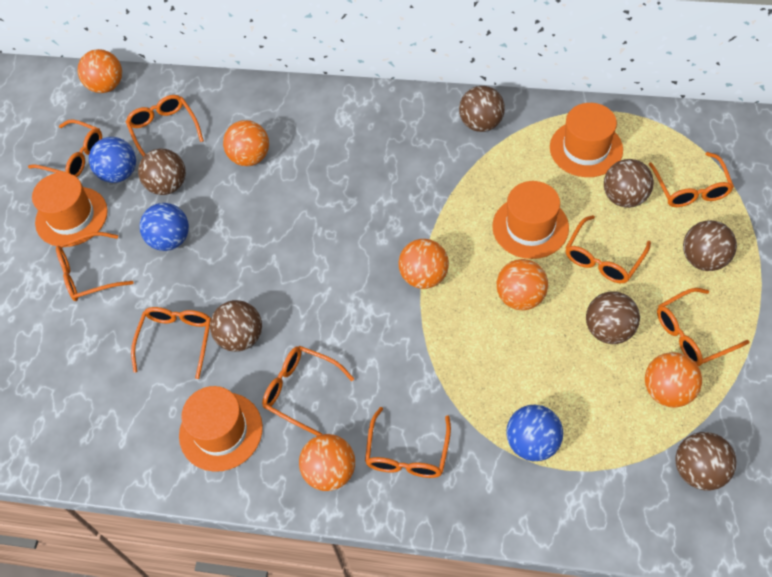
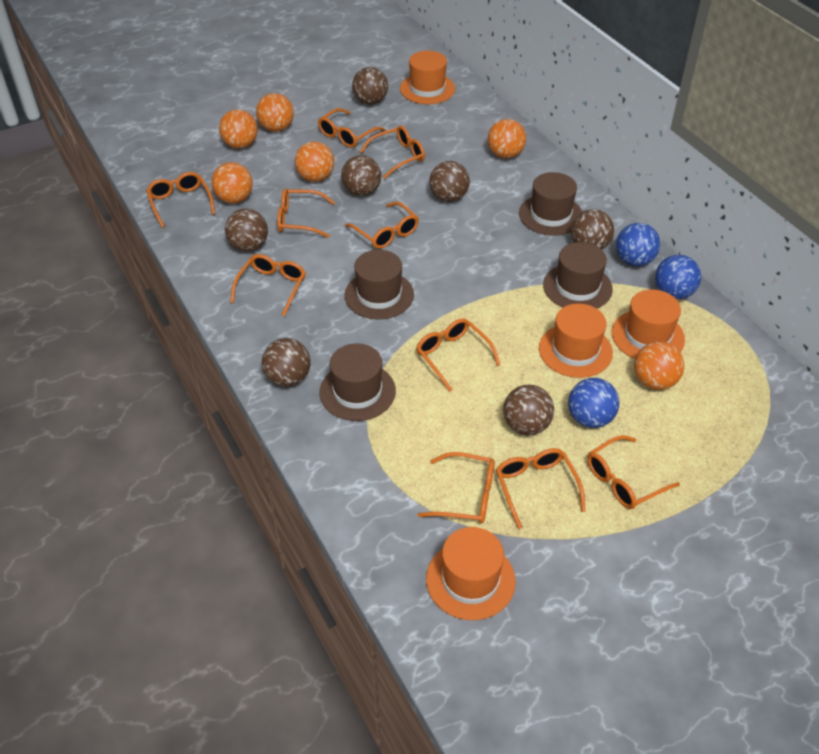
brown hat: none = 0 -> [319,343,396,421] [344,250,414,319] [519,172,582,236] [543,242,613,309] = 4
orange glasses: [28,119,102,177] [56,232,134,301] [126,95,204,157] [131,307,211,379] [262,346,354,436] [365,407,451,478] [565,215,651,283] [649,152,734,207] [657,288,750,366] = 9 -> [146,172,215,228] [230,254,306,316] [277,189,335,238] [318,108,385,148] [345,202,419,249] [359,126,425,179] [416,318,500,392] [418,452,495,524] [496,448,585,529] [587,435,680,509] = 10

